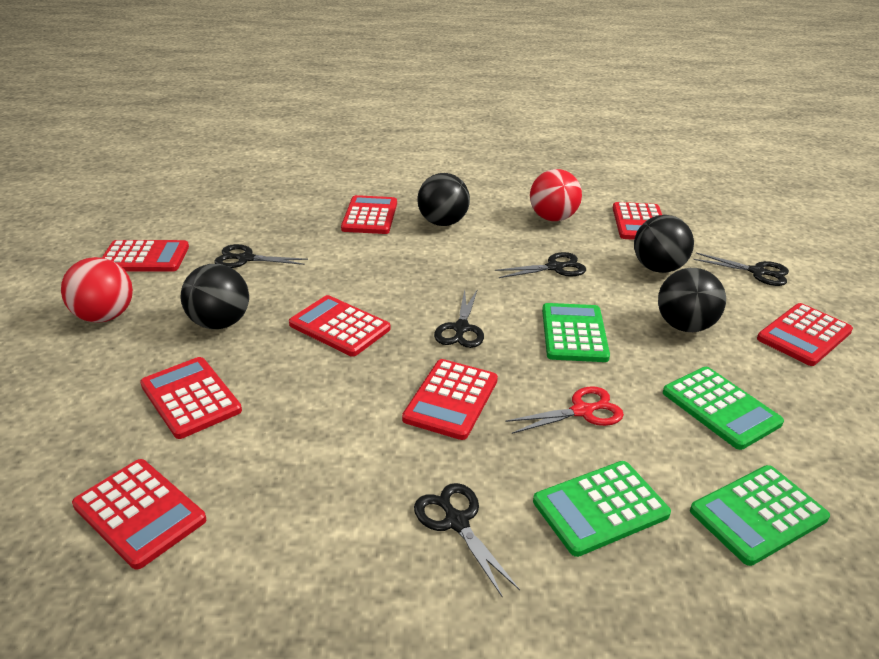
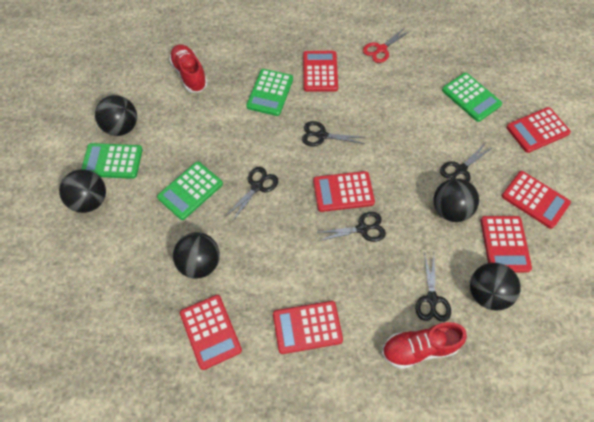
black ball: [181,264,249,329] [417,173,470,226] [634,215,694,273] [658,268,726,332] = 4 -> [59,169,106,213] [95,95,137,136] [173,232,220,279] [433,178,479,222] [470,263,521,311] = 5
red ball: [61,257,133,323] [530,169,582,221] = 2 -> none = 0
red calculator: [72,459,206,569] [102,240,189,272] [140,357,242,439] [289,295,390,357] [341,195,397,234] [402,359,498,440] [613,202,662,240] [757,303,853,366] = 8 -> [180,295,242,370] [273,301,343,354] [303,51,338,92] [313,171,375,212] [481,216,532,272] [502,171,571,229] [506,107,571,153] = 7
red shoe: none = 0 -> [169,44,208,92] [382,322,467,369] = 2

